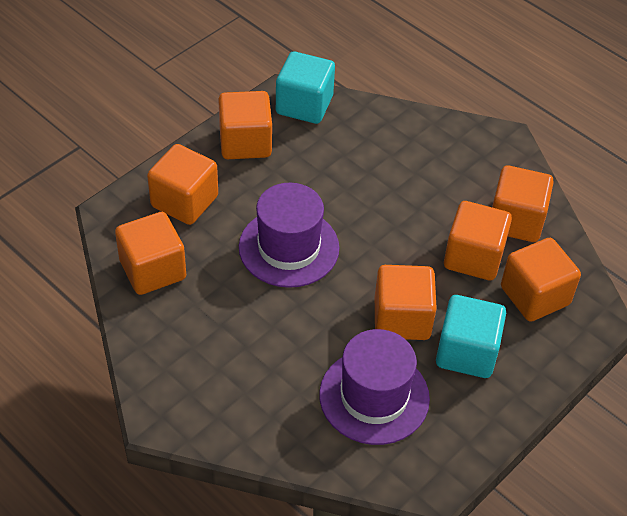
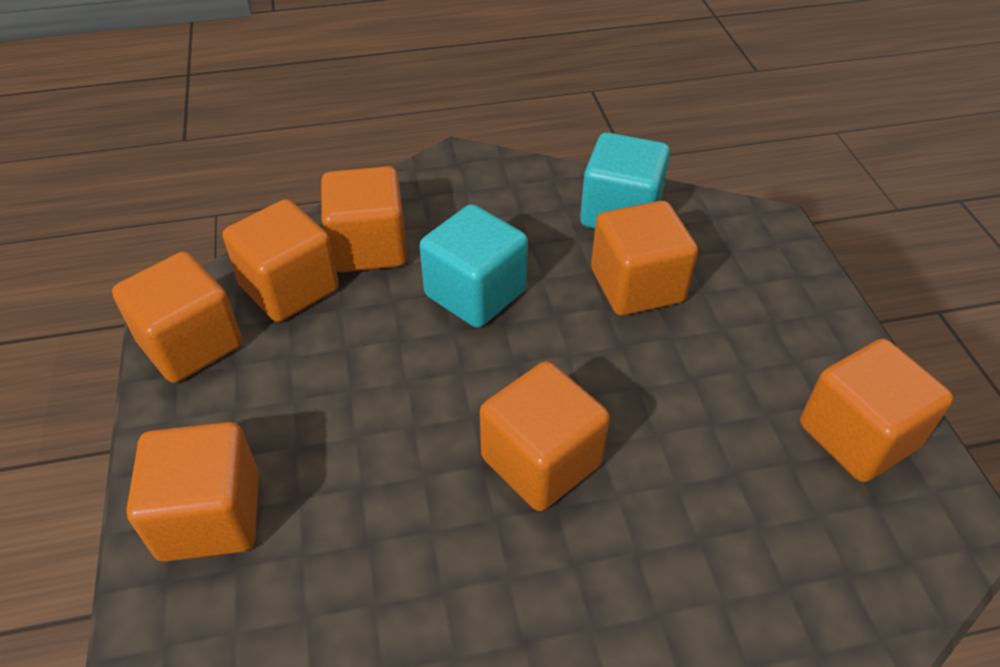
purple hat: [239,183,339,288] [319,329,430,445] = 2 -> none = 0

